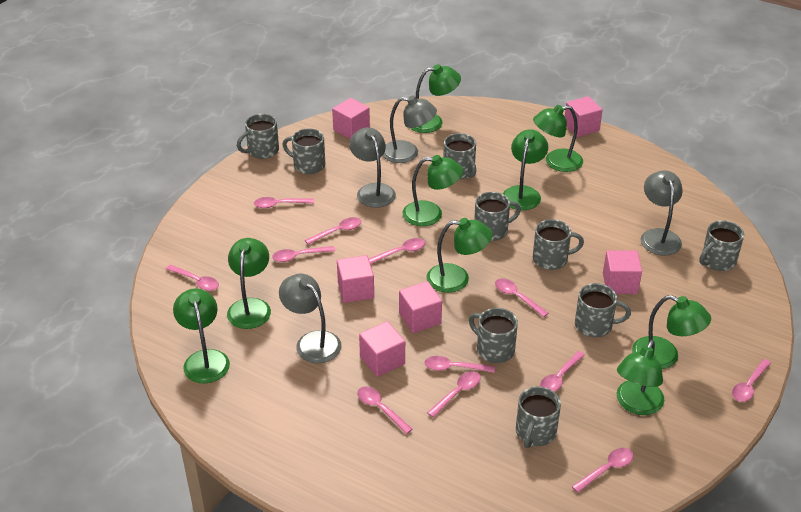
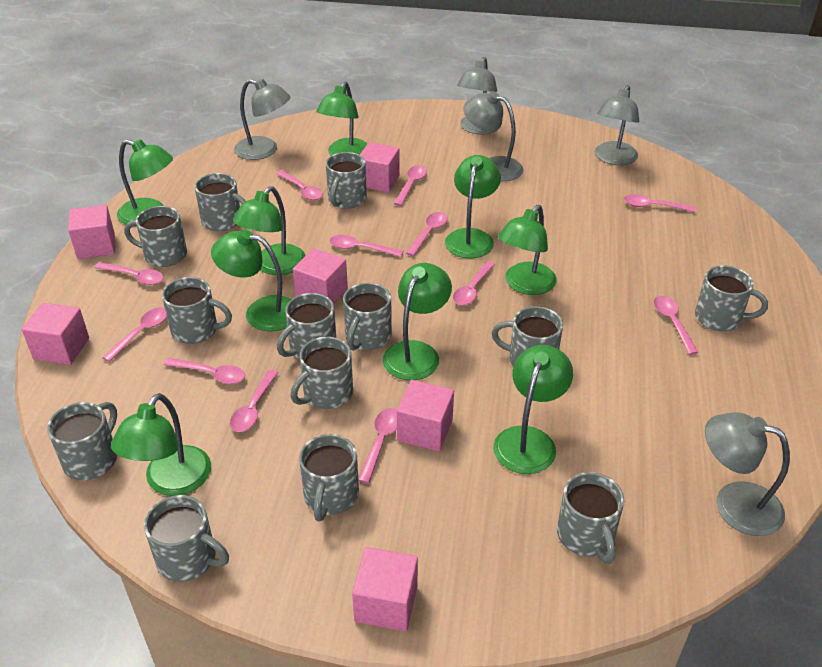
grey lamp: [279,274,341,363] [349,127,396,208] [383,96,437,163] [641,170,683,256] = 4 -> [234,78,291,160] [457,57,501,135] [464,91,523,181] [595,85,639,165] [705,412,790,536] = 5
grey mug: [237,114,279,159] [282,128,325,174] [443,133,476,179] [469,308,518,363] [474,192,521,241] [516,386,561,448] [533,219,584,270] [575,283,631,337] [699,220,744,271] = 9 -> [47,402,117,481] [124,206,187,267] [144,495,229,582] [162,277,232,344] [195,173,246,231] [277,293,336,359] [290,337,353,409] [299,434,359,522] [326,152,367,209] [343,283,392,351] [492,306,563,366] [557,472,624,564] [695,265,768,331] = 13

